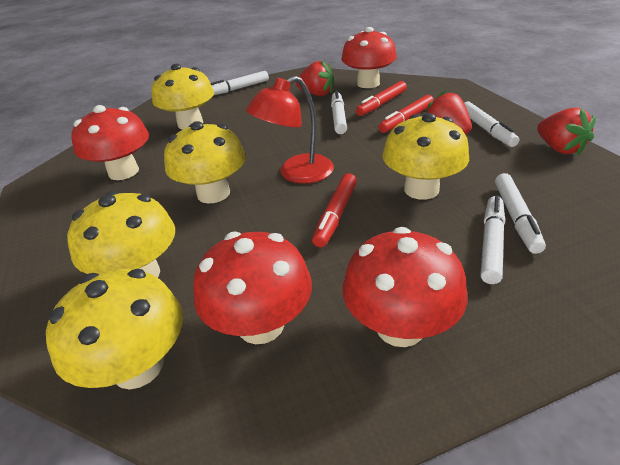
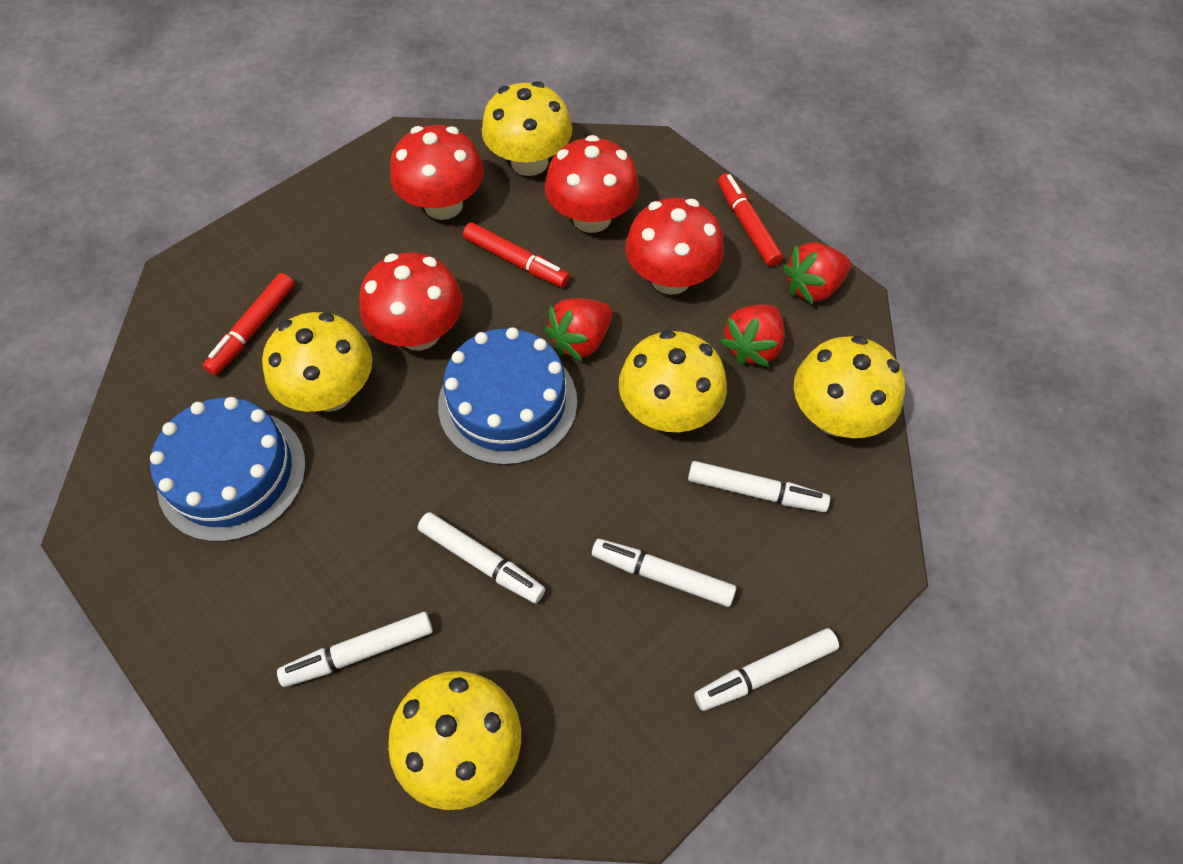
blue cake: none = 0 -> [150,397,306,542] [438,327,577,465] = 2
red lamp: [246,76,334,184] = 1 -> none = 0

